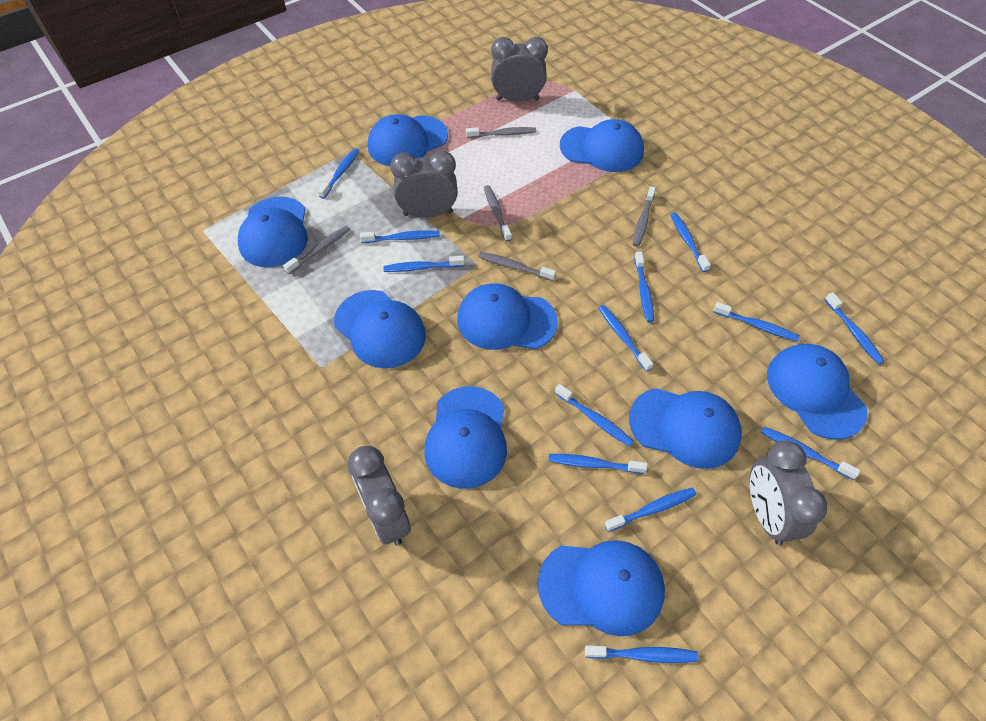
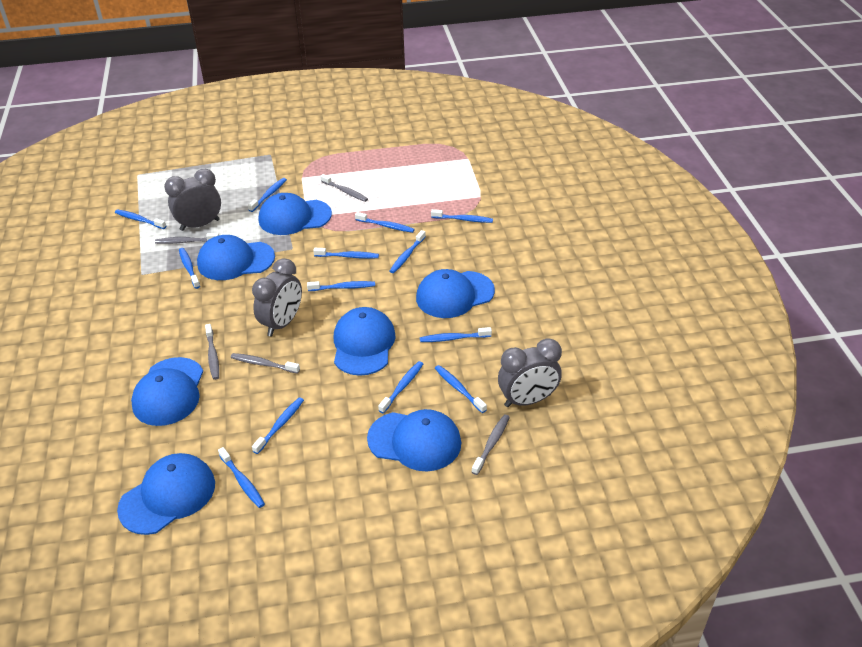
blue cap: [238,197,308,267] [334,290,426,368] [368,114,448,166] [424,386,507,489] [457,283,558,350] [537,540,665,636] [560,119,644,172] [629,388,742,469] [767,344,868,440] = 9 -> [117,453,215,535] [131,357,203,426] [197,235,275,280] [259,193,332,235] [334,307,396,376] [367,409,461,471] [416,269,495,318] = 7
grey clock: [348,446,411,546] [390,150,457,218] [491,37,548,102] [750,441,828,545] = 4 -> [164,169,221,231] [252,258,302,336] [498,338,562,407] = 3

